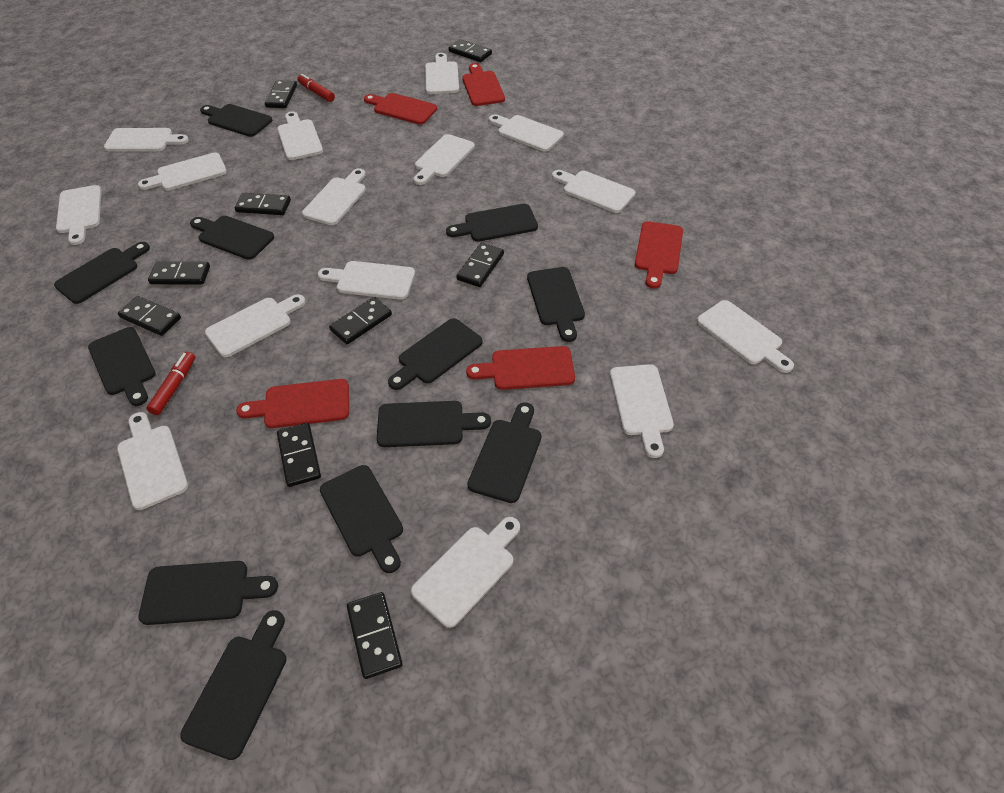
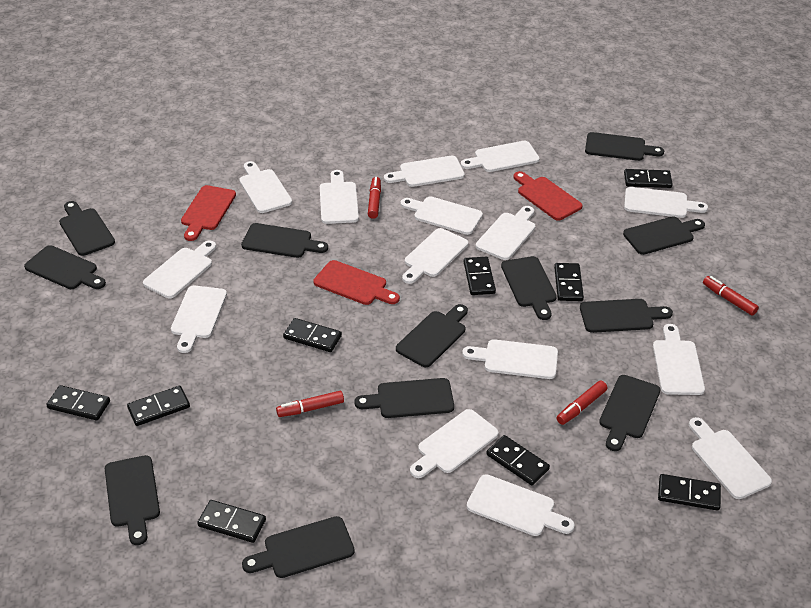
red cutting board: [236,379,349,428] [364,93,437,125] [462,63,505,106] [466,346,575,390] [635,221,683,289] = 5 -> [181,185,236,241] [313,260,400,305] [513,171,583,221] = 3
red marker: [146,352,195,415] [298,74,335,102] = 2 -> [276,391,344,417] [368,177,381,219] [557,381,608,425] [703,276,759,316] = 4

